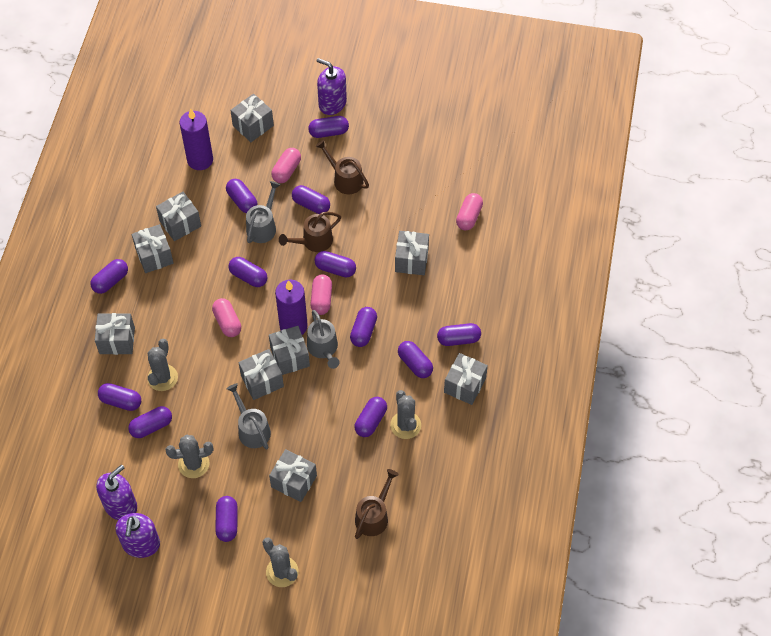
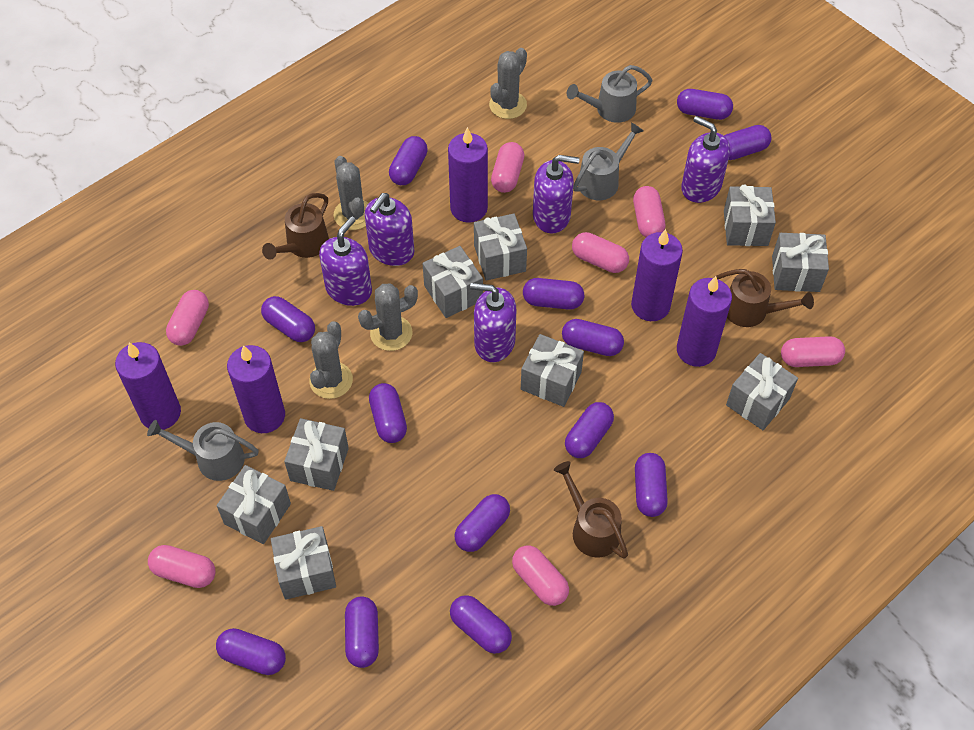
pink capsule: [212,298,241,337] [271,148,301,183] [310,274,332,315] [456,193,483,230] = 4 -> [148,545,215,588] [166,290,209,346] [491,142,524,193] [512,545,569,606] [572,232,629,273] [633,186,665,237] [781,336,845,367] = 7
purple candle: [180,109,213,170] [275,279,308,335] = 2 -> [115,342,181,430] [227,345,285,433] [448,127,488,223] [631,229,683,321] [677,276,732,367] = 5
purple soap dispenser: [96,465,137,520] [116,513,160,558] [317,58,347,115] = 3 -> [319,216,372,306] [365,193,414,266] [470,283,516,362] [533,155,580,233] [681,116,730,203] = 5

